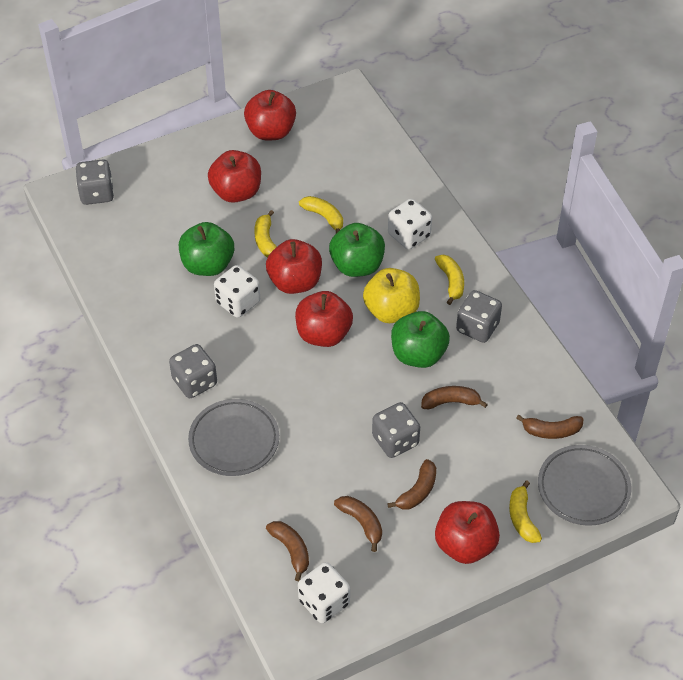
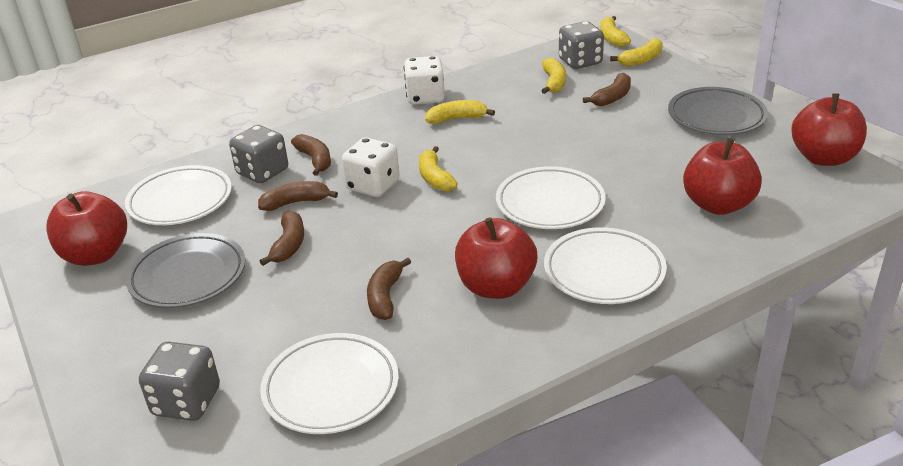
green apple: [179,222,234,276] [329,223,385,277] [391,311,450,368] = 3 -> none = 0
grey dice: [76,159,114,205] [169,344,217,398] [372,402,420,458] [456,290,502,343] = 4 -> [139,342,220,421] [229,125,288,183] [559,21,604,69] = 3
red apple: [208,150,261,203] [244,90,296,141] [266,239,322,294] [295,291,353,347] [435,501,500,564] = 5 -> [46,191,127,266] [455,217,537,299] [683,138,762,215] [791,93,867,166] = 4
white dice: [214,265,260,318] [298,562,350,623] [388,199,432,249] = 3 -> [342,137,400,197] [404,56,445,105] = 2
white plate: none = 0 -> [125,165,232,225] [260,333,399,434] [496,166,606,229] [544,227,667,304] = 4
yellow apple: [363,268,420,323] = 1 -> none = 0
yellow banana: [254,210,277,257] [299,196,343,233] [435,255,464,305] [509,480,542,543] = 4 -> [419,146,458,191] [425,100,495,124] [541,58,566,94] [600,16,631,47] [610,38,663,66] = 5

